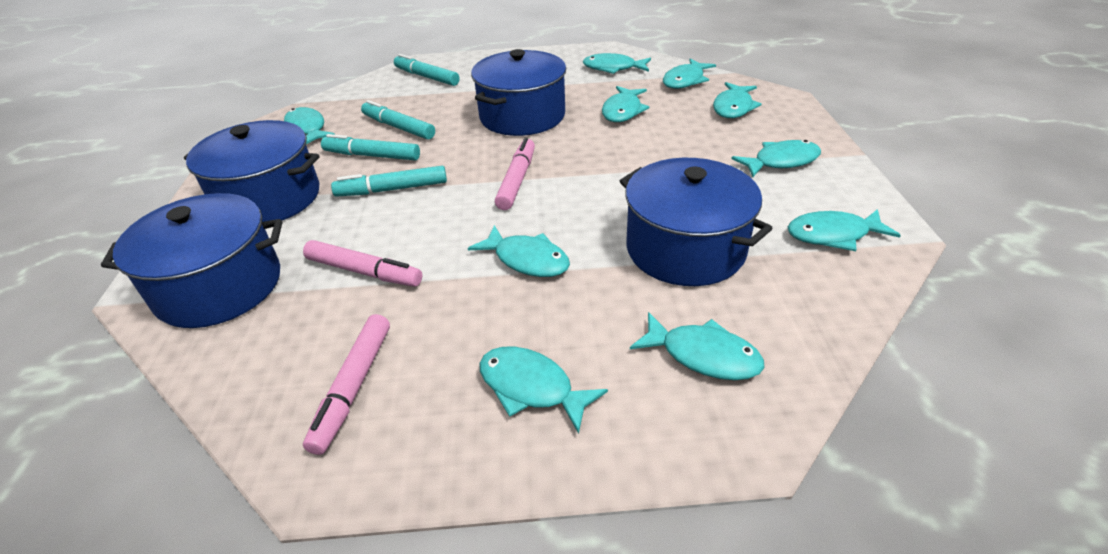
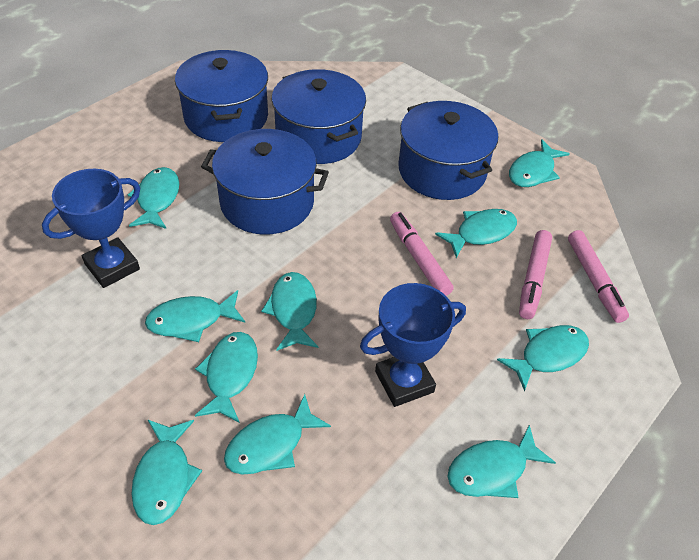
blue trophy: none = 0 -> [42,169,140,288] [360,283,466,407] = 2
turquoise marker: [321,134,420,161] [331,166,447,197] [361,100,435,140] [394,54,460,86] = 4 -> none = 0

